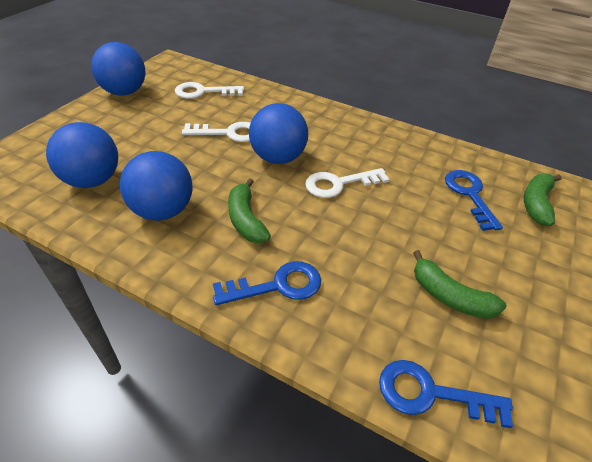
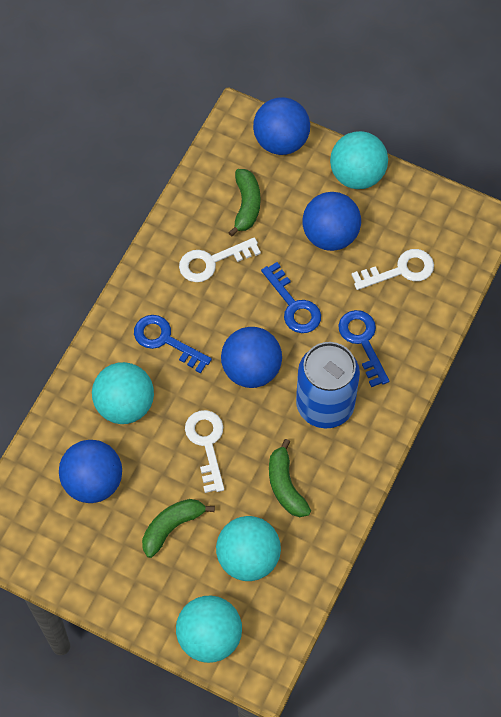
blue can: none = 0 -> [296,342,360,428] = 1
turquoise ball: none = 0 -> [92,362,154,424] [176,595,242,663] [216,516,281,581] [330,131,388,189] = 4

